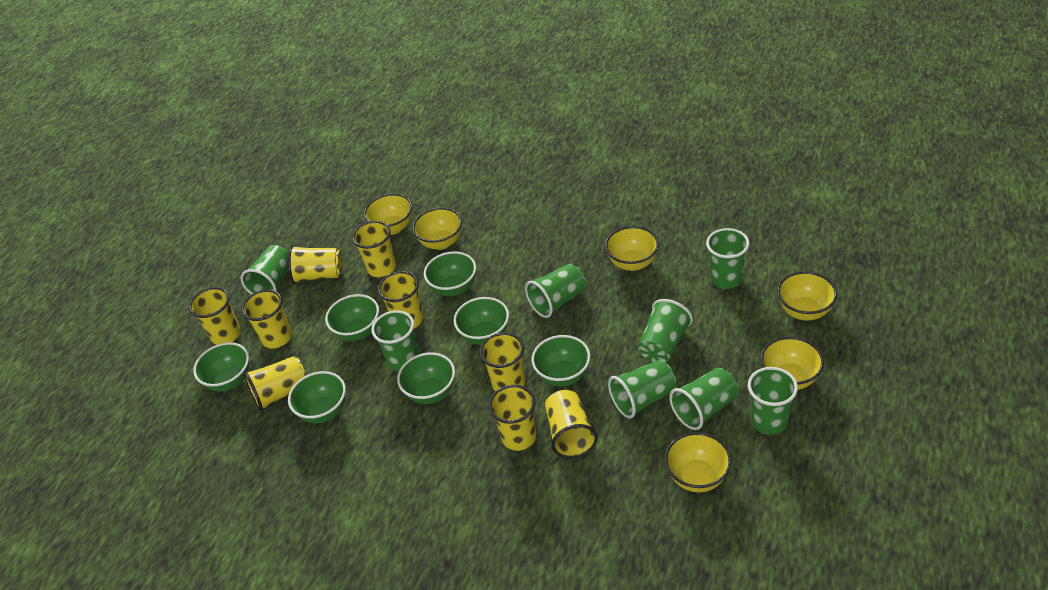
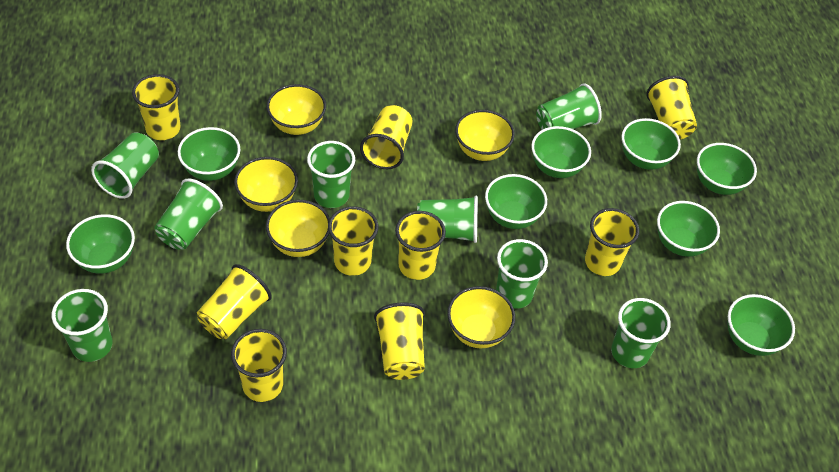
green bowl: [193,342,249,392] [288,371,346,423] [325,294,379,341] [397,352,455,404] [424,251,476,296] [454,297,509,345] [532,335,590,387] = 7 -> [66,214,135,274] [178,127,240,181] [485,174,547,229] [531,126,591,178] [622,118,681,170] [657,201,720,257] [697,143,757,195] [728,294,795,356] = 8
yellow bowl: [364,193,413,235] [412,207,462,250] [605,226,659,271] [665,432,732,492] [760,337,824,390] [777,271,837,321] = 6 -> [234,157,298,212] [266,84,326,135] [266,200,330,257] [447,286,515,348] [455,110,515,161] = 5

